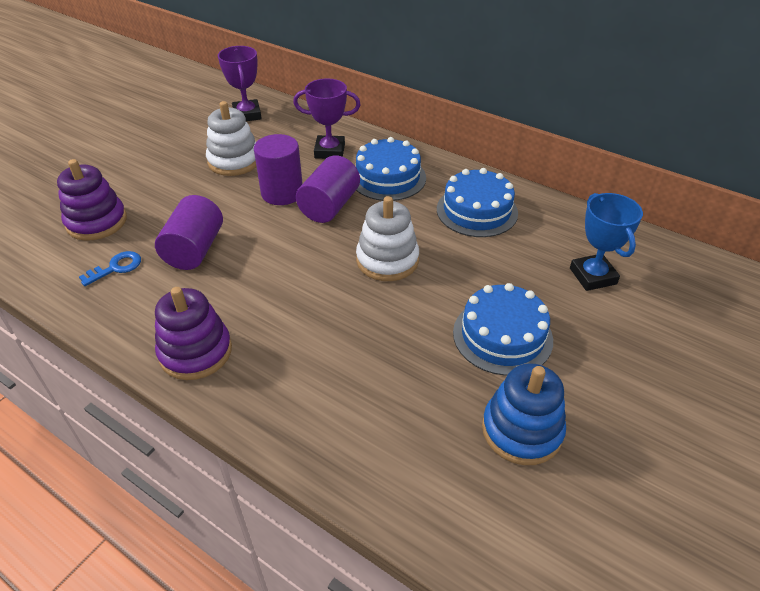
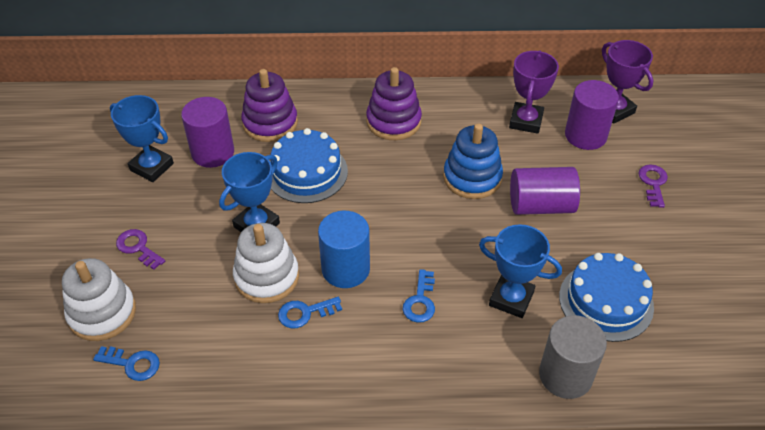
blue cake: [355,137,426,201] [437,168,518,237] [453,283,553,376] = 3 -> [270,128,348,203] [559,253,654,342] = 2
blue cylinder: none = 0 -> [318,211,370,288] = 1
blue key: [79,251,141,286] = 1 -> [93,346,160,381] [278,297,342,328] [402,269,435,323] = 3
blue trophy: [570,193,643,291] = 1 -> [110,95,174,182] [219,152,280,232] [479,224,562,318] = 3
grey cylinder: none = 0 -> [539,315,607,399] = 1
purple key: none = 0 -> [116,229,165,270] [638,164,668,208] = 2

